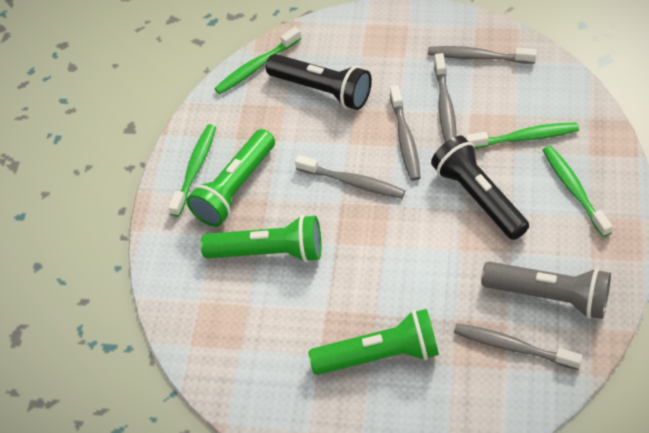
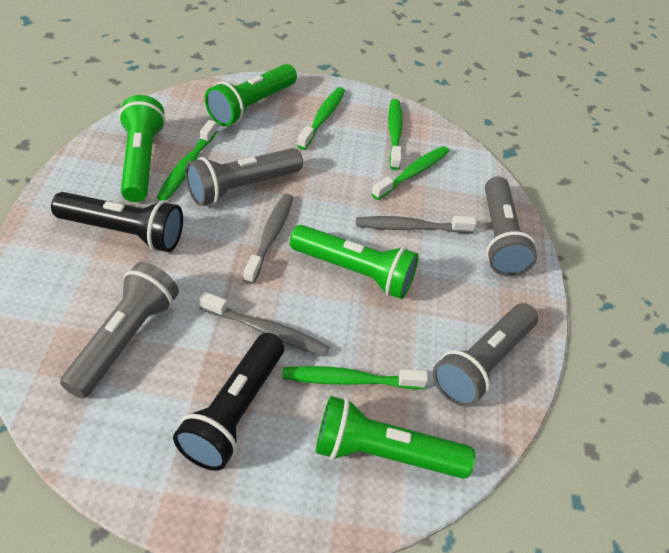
green flashlight: [186,129,275,227] [201,215,321,263] [308,309,439,375] = 3 -> [119,95,166,202] [205,64,297,126] [290,225,419,299] [316,396,475,479] = 4
green toothbrush: [168,124,216,217] [214,27,302,94] [465,122,579,149] [543,146,613,237] = 4 -> [157,120,217,201] [282,366,428,389] [297,87,345,150] [371,146,449,200] [388,99,403,170] = 5
grey flashlight: [481,262,611,319] = 1 -> [60,262,179,399] [185,148,303,206] [433,303,538,407] [485,176,537,276] = 4
grey toothbrush: [295,155,405,199] [390,85,421,181] [428,46,537,64] [434,53,456,142] [454,323,583,370] = 5 -> [199,292,330,357] [243,194,293,284] [356,216,477,233] = 3

